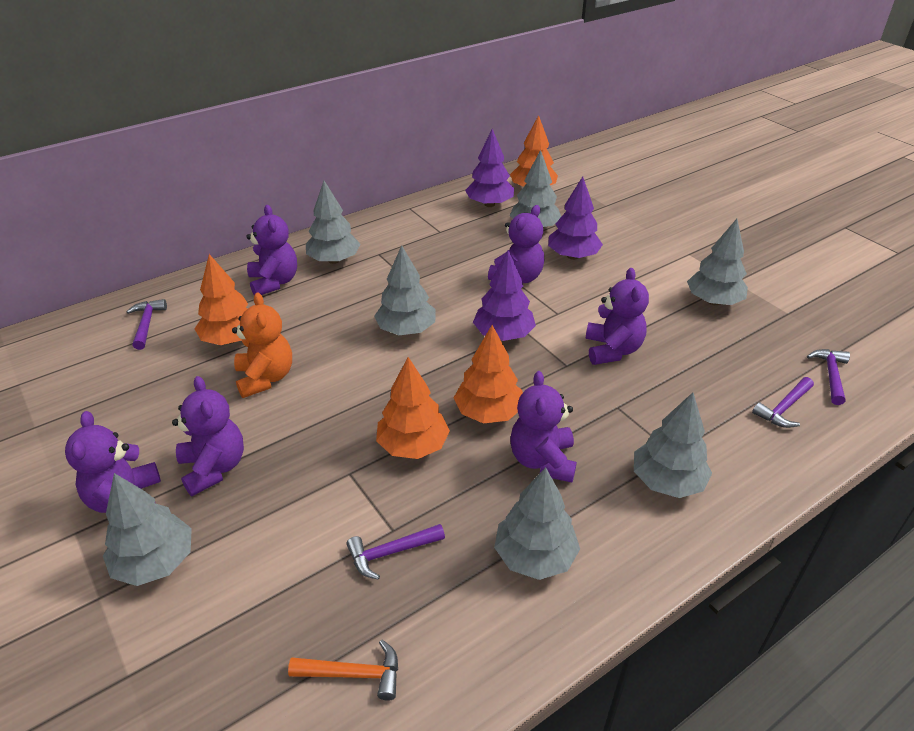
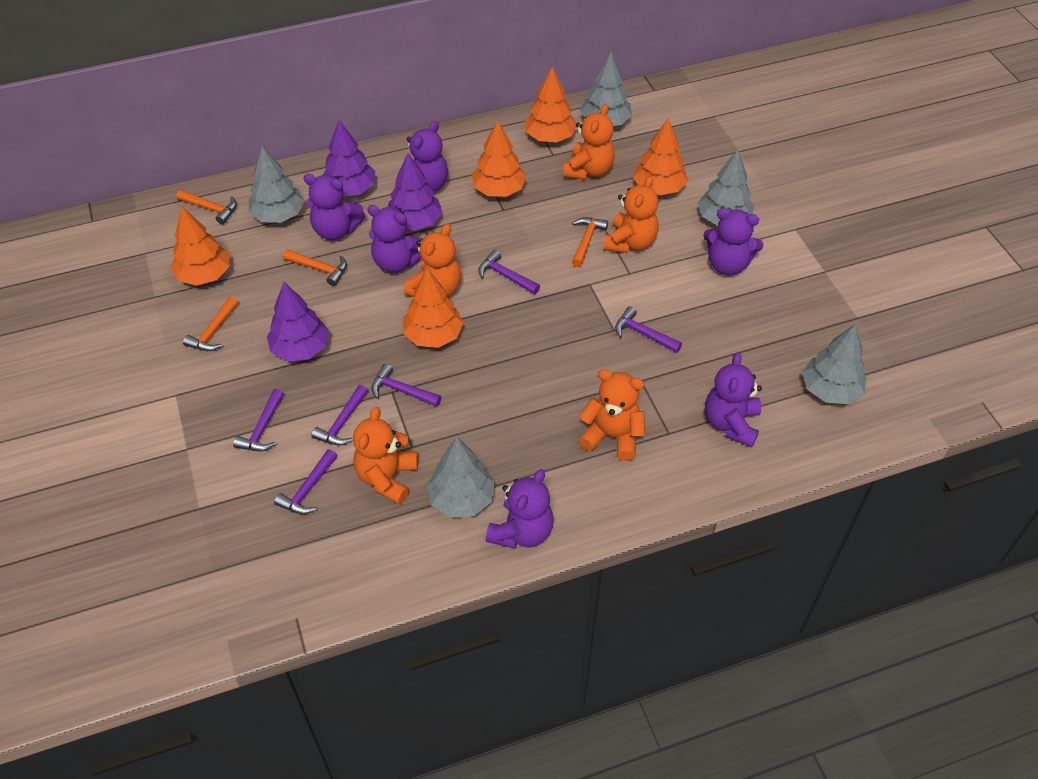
grey tree: [103,473,192,586] [306,181,360,264] [374,245,435,335] [494,467,580,580] [510,150,561,227] [634,392,712,498] [687,219,748,305] = 7 -> [249,146,304,223] [427,437,495,518] [580,52,632,126] [698,150,754,226] [802,324,866,404] = 5
orange hammer: [288,640,398,701] = 1 -> [176,190,237,224] [183,296,238,351] [283,249,347,286] [572,217,608,267] = 4
orange teddy bear: [232,292,292,398] = 1 -> [353,407,418,504] [404,224,461,297] [563,104,615,180] [578,369,645,461] [604,176,659,253] = 5
orange tree: [194,254,248,345] [376,357,450,459] [454,325,523,424] [510,115,558,187] = 4 -> [171,207,230,286] [403,268,464,348] [472,120,526,197] [525,67,576,142] [633,118,688,195] = 5
purple hammer: [126,299,167,350] [347,524,445,580] [752,377,814,428] [807,349,850,405] = 4 -> [233,389,284,451] [274,449,337,514] [311,385,368,446] [371,364,442,407] [478,250,540,294] [615,306,682,353] = 6

